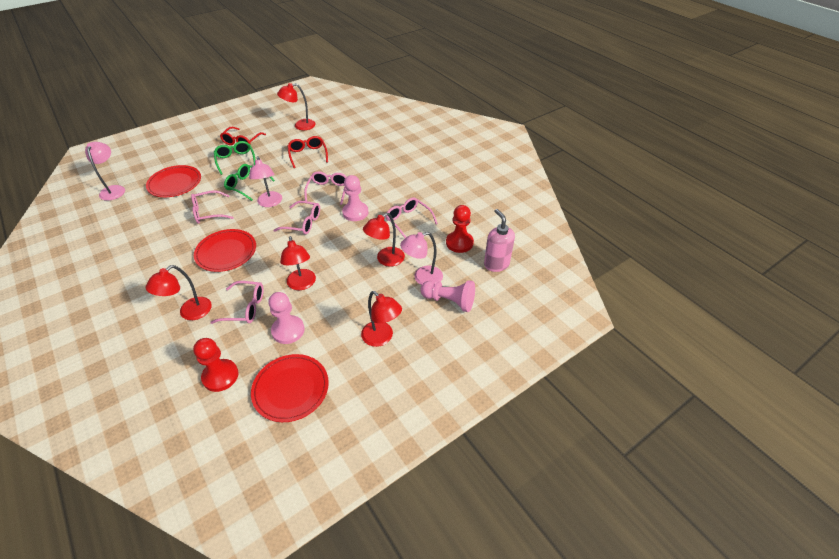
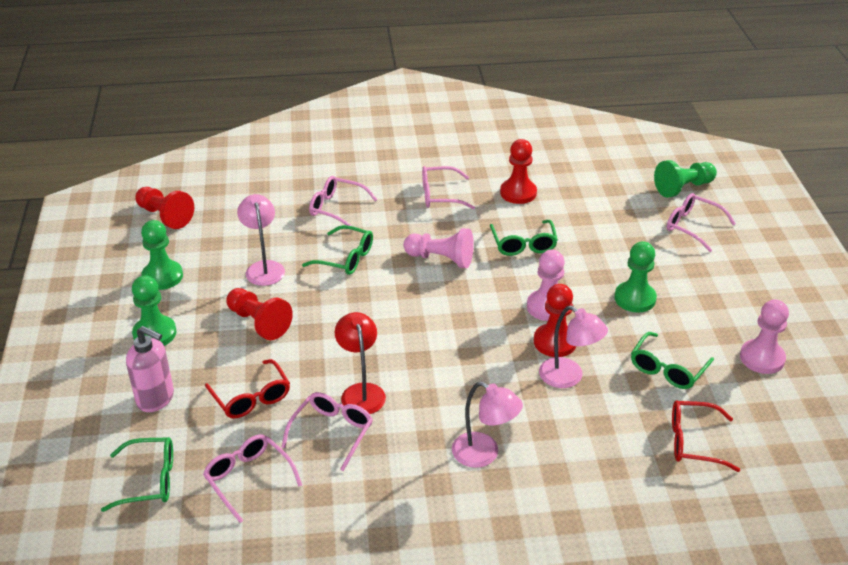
green glasses: [214,141,256,175] [224,164,275,201] = 2 -> [101,437,173,512] [302,225,373,275] [490,220,558,256] [631,332,714,389] = 4
green pawn: none = 0 -> [132,275,177,346] [141,220,183,290] [615,241,657,312] [654,160,717,198] = 4
red lamp: [145,265,212,320] [277,83,316,130] [280,236,316,290] [361,291,402,347] [363,213,405,267] = 5 -> [335,312,386,414] = 1
red pawn: [193,338,238,392] [446,205,474,253] = 2 -> [135,187,194,229] [226,288,293,340] [500,139,537,204] [534,284,576,357] = 4
red plate: [146,165,201,197] [194,229,256,272] [251,354,329,422] = 3 -> none = 0

